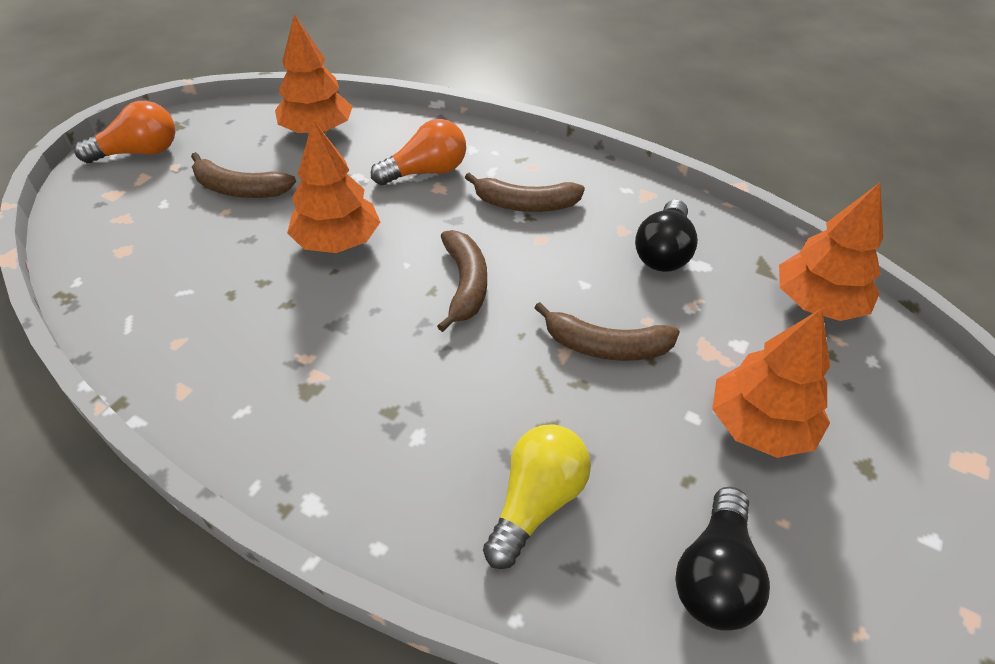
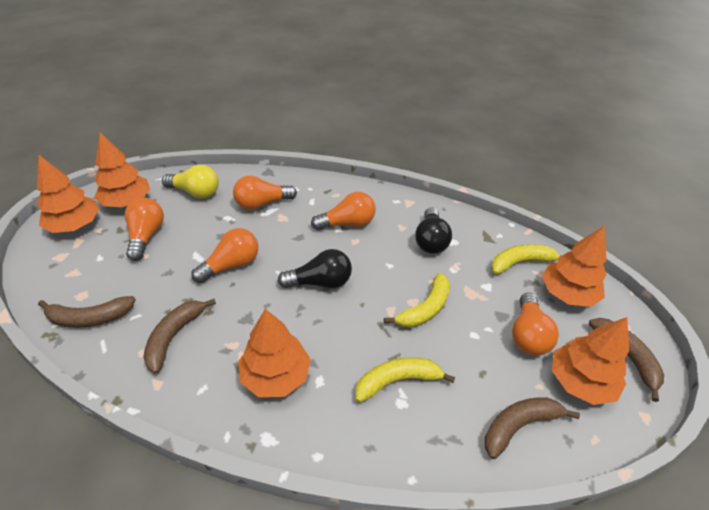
orange light bulb: [74,101,175,163] [371,119,466,185] = 2 -> [125,198,164,261] [191,228,258,283] [233,176,297,210] [311,192,376,230] [512,293,559,356] = 5
orange tree: [275,14,353,133] [287,120,380,253] [712,308,830,458] [779,183,883,321] = 4 -> [37,155,100,233] [94,133,150,207] [239,309,311,397] [542,226,607,307] [552,317,629,405] = 5
yellow banana: none = 0 -> [355,357,455,403] [384,273,450,328] [491,244,560,274] = 3

